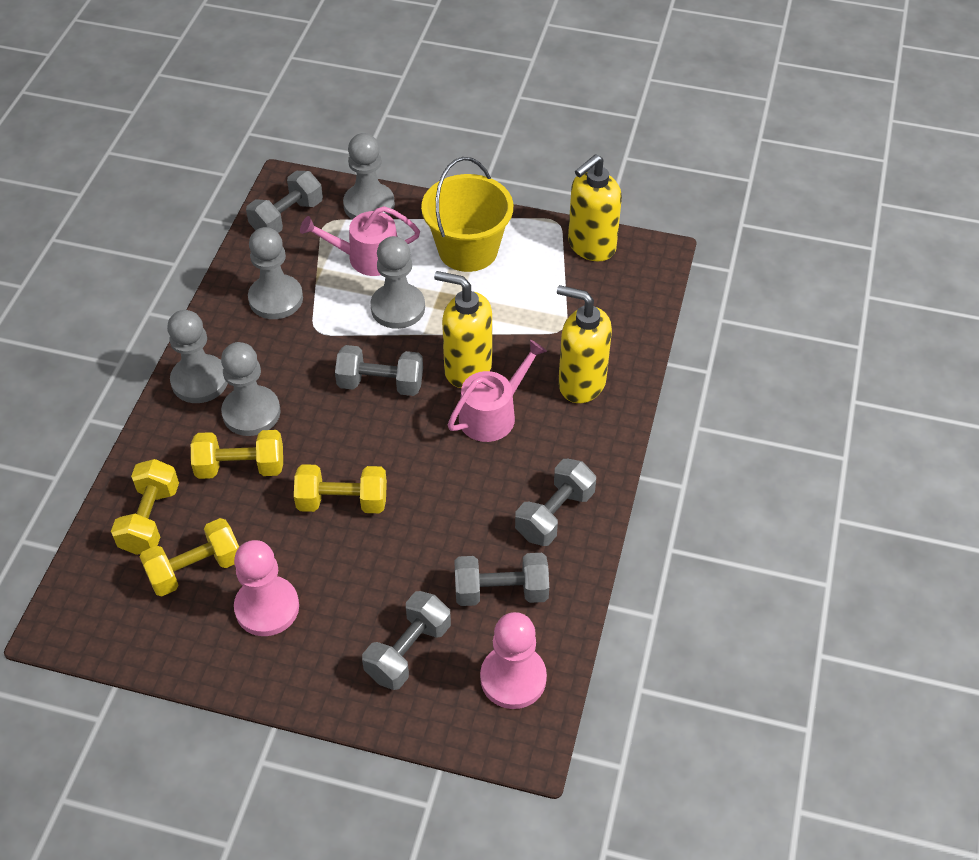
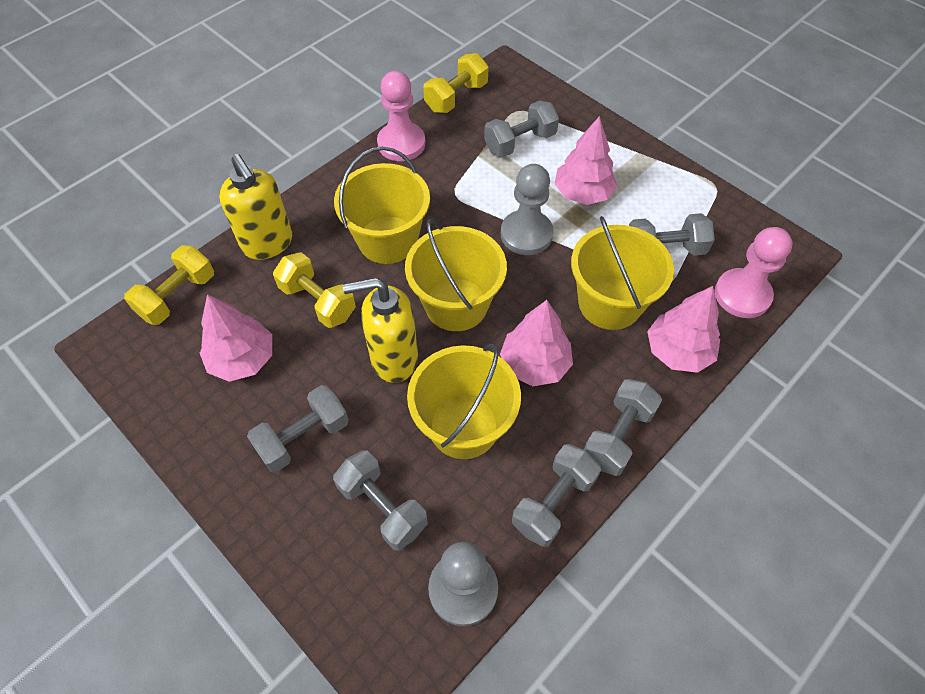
grey dumbbell: [246,171,323,233] [335,345,423,396] [362,591,451,690] [454,553,549,606] [515,459,596,546] = 5 -> [247,385,349,472] [333,450,428,551] [484,101,559,157] [512,444,601,547] [584,379,662,476] [629,213,715,256] = 6
grey pawn: [167,310,228,403] [221,342,280,436] [248,227,303,319] [343,133,395,220] [370,236,425,329] = 5 -> [428,542,498,626] [501,164,554,255] = 2
pink tree: none = 0 -> [200,294,272,382] [500,300,573,386] [554,116,617,205] [647,286,720,373] = 4
pink watering can: [300,206,420,276] [448,340,547,442] = 2 -> none = 0
yellow bucket: [421,157,513,272] = 1 -> [334,146,430,264] [405,219,507,331] [407,344,521,459] [571,216,674,330] = 4
yellow dumbbell: [111,459,179,555] [140,518,239,596] [191,430,283,479] [294,464,387,513] = 4 -> [124,245,214,325] [273,252,356,328] [423,53,489,113] = 3
yellow soap dispenser: [434,271,492,388] [557,285,612,403] [568,154,622,261] = 3 -> [219,154,292,260] [343,278,418,383] = 2

